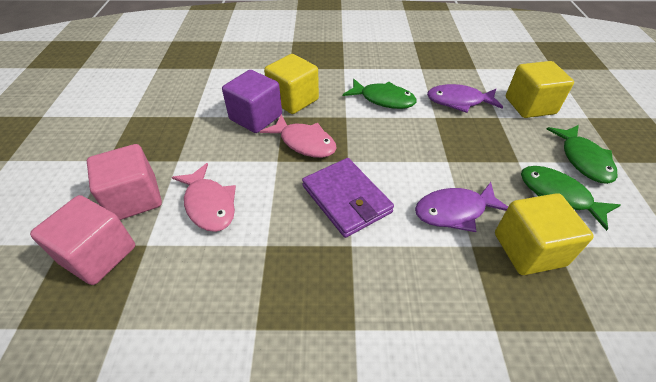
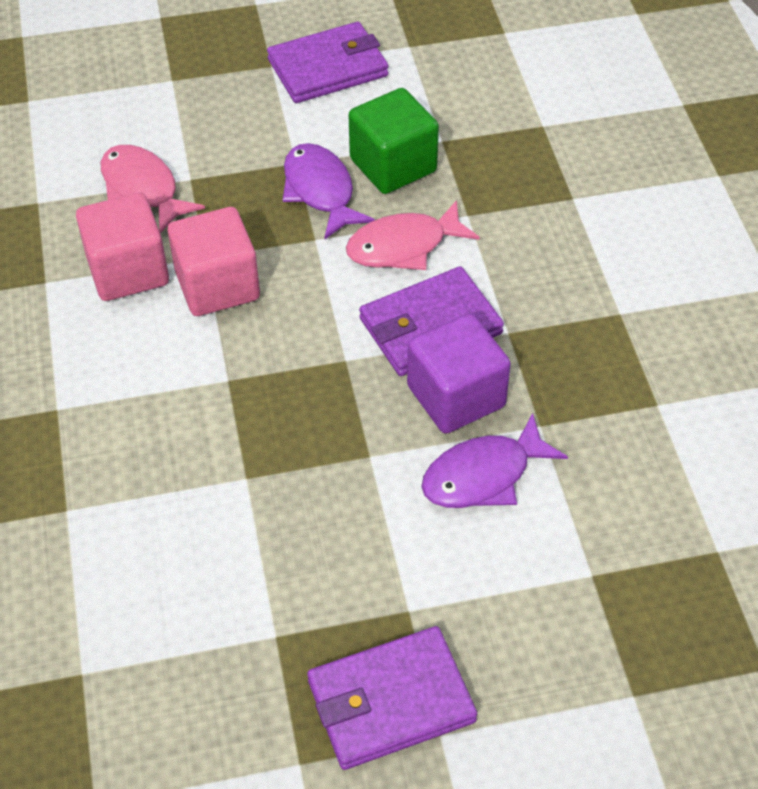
green cube: none = 0 -> [349,88,439,194] = 1
green fish: [343,79,416,109] [521,166,620,231] [546,125,617,184] = 3 -> none = 0
purple wallet: [302,158,394,238] = 1 -> [267,22,388,103] [307,626,477,770] [359,266,504,376] = 3
yellow cube: [264,54,319,114] [495,193,594,275] [506,61,574,118] = 3 -> none = 0

